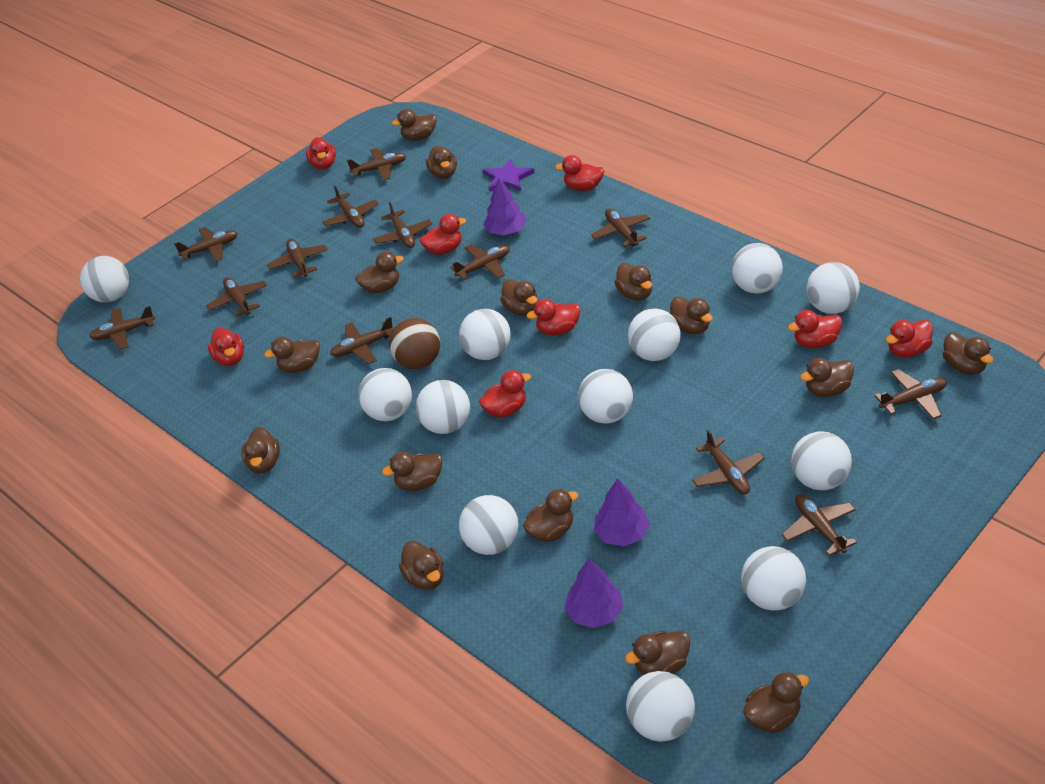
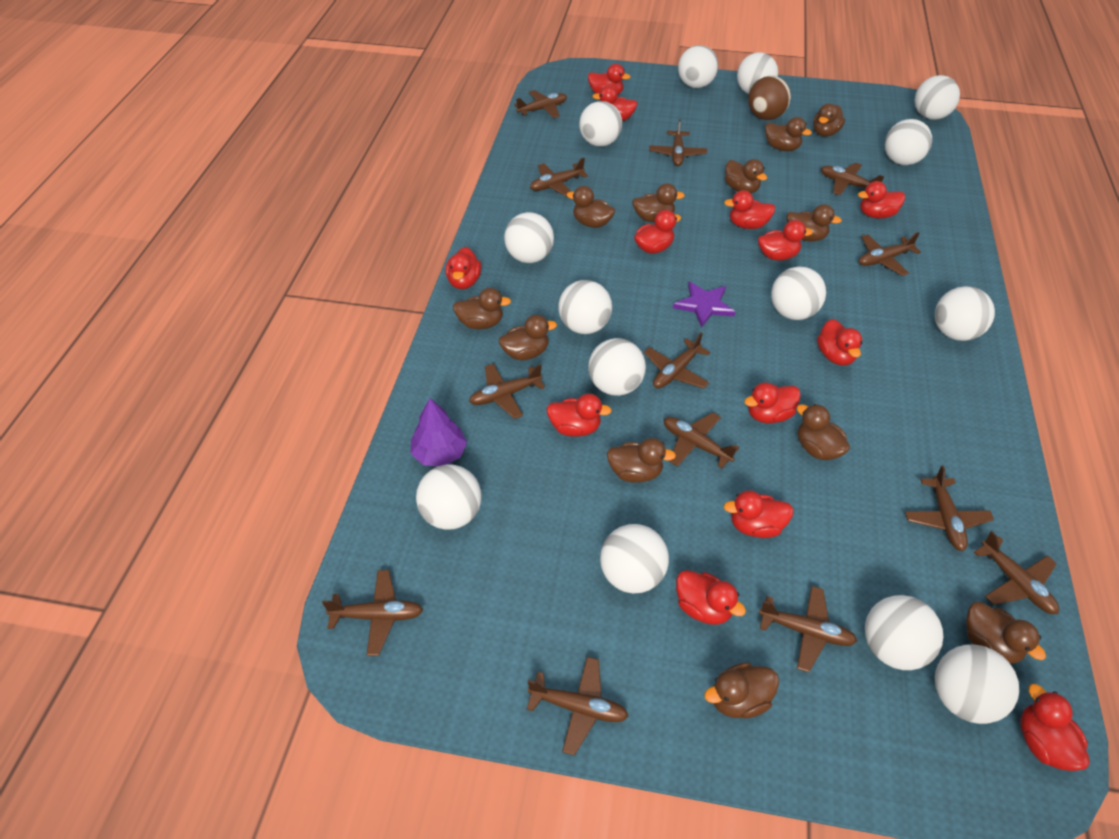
brown duck: [241,427,280,473] [264,337,320,373] [355,252,404,294] [382,452,442,491] [392,109,437,141] [399,541,444,590] [426,146,457,179] [500,279,538,316] [523,489,578,542] [614,263,652,300] [625,631,690,675] [670,296,713,334] [743,672,809,733] [800,358,854,397] [943,332,993,375] = 15 -> [453,288,511,329] [499,315,557,360] [567,186,615,228] [607,438,676,483] [632,183,685,222] [704,662,779,718] [725,159,767,193] [765,117,812,151] [787,204,842,241] [797,404,850,460] [813,103,845,136] [966,602,1046,663] = 12
purple tree: [483,178,526,235] [565,559,623,628] [594,478,650,546] = 3 -> [411,398,467,466] = 1
red duck: [208,327,244,366] [306,137,336,170] [420,214,466,255] [479,370,531,418] [527,299,580,336] [555,155,605,191] [788,310,842,348] [886,320,933,358] = 8 -> [445,247,481,289] [547,393,612,437] [588,64,631,95] [592,86,638,121] [634,210,681,254] [676,570,746,625] [724,190,775,229] [724,490,794,538] [744,382,801,423] [758,220,813,260] [817,319,862,365] [858,181,905,219] [1020,684,1090,771] = 13
white ball: [80,256,129,303] [358,368,412,421] [416,380,470,434] [459,309,511,360] [459,495,518,555] [578,369,633,424] [626,671,695,741] [628,309,681,361] [731,243,783,294] [741,546,806,611] [791,431,852,491] [806,262,860,314] = 12 -> [416,465,482,530] [504,212,554,263] [558,280,612,334] [579,101,622,147] [588,338,646,396] [600,524,669,594] [678,45,718,88] [737,52,778,94] [771,266,826,320] [865,595,943,670] [885,119,932,165] [915,75,960,120] [935,286,995,341] [935,644,1019,724] = 14

